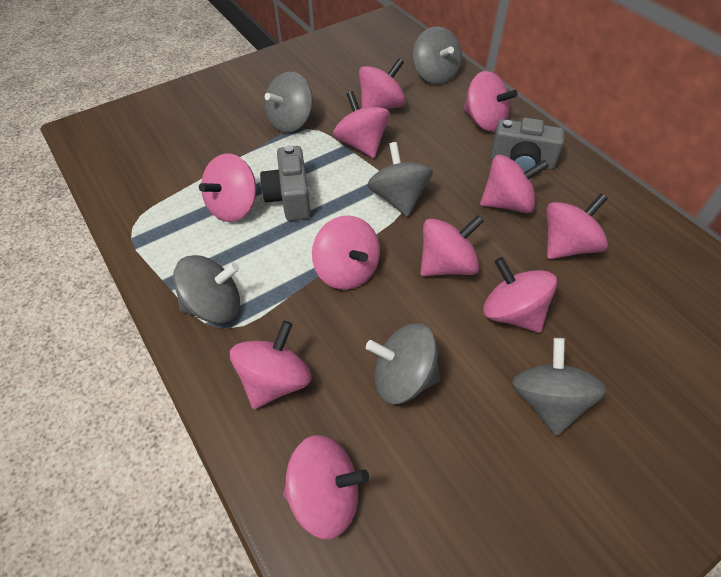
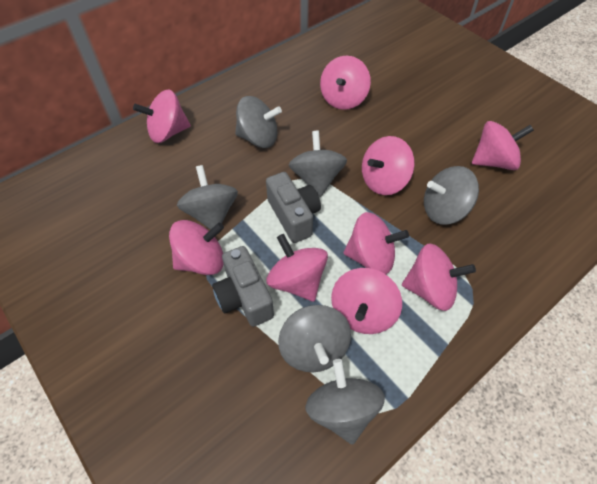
pink spinning top: [199,153,256,222] [230,321,312,409] [283,435,369,539] [312,215,380,290] [333,91,390,158] [359,58,406,109] [420,215,484,276] [463,71,518,131] [480,155,549,213] [483,257,557,333] [546,193,608,259] = 11 -> [133,90,191,143] [169,220,224,275] [267,234,328,301] [320,56,371,110] [331,268,402,334] [344,212,409,275] [362,136,415,195] [402,244,476,311] [472,121,534,170] = 9

